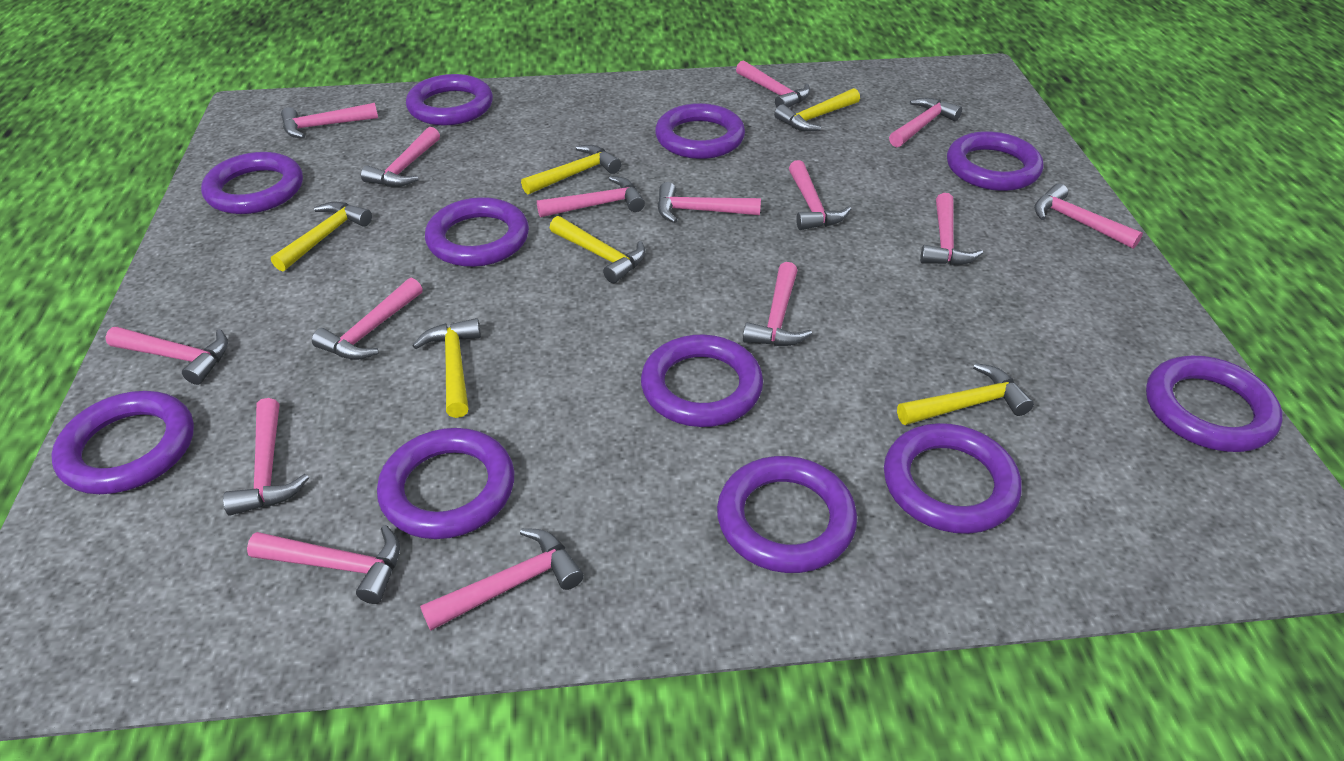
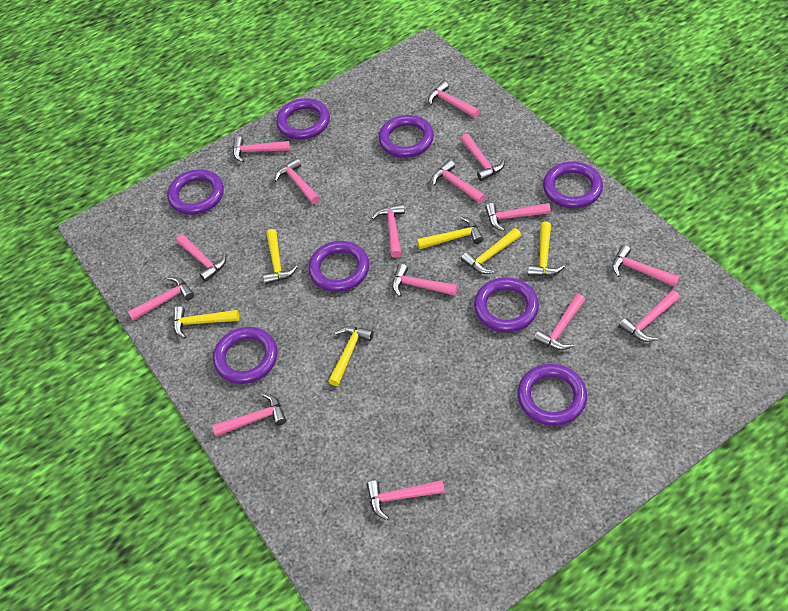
purple ring: [51,391,194,494] [201,152,303,214] [377,428,514,539] [406,74,493,125] [425,197,529,267] [641,334,763,427] [655,103,745,159] [717,456,857,573] [884,423,1022,534] [947,131,1043,191] [1146,356,1283,452] = 11 -> [167,169,224,215] [213,327,278,384] [276,98,330,140] [308,241,369,292] [378,115,434,158] [474,277,539,332] [517,364,587,426] [543,162,603,208] = 8

